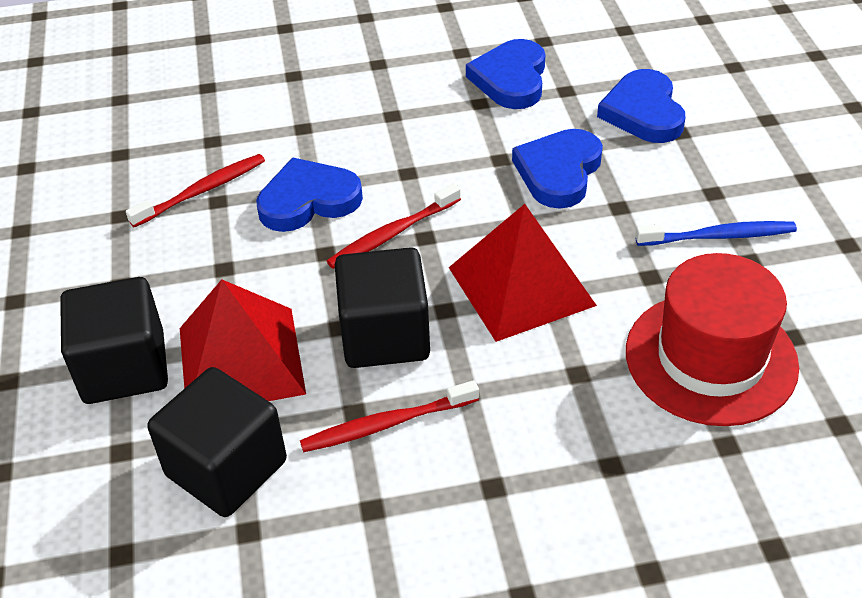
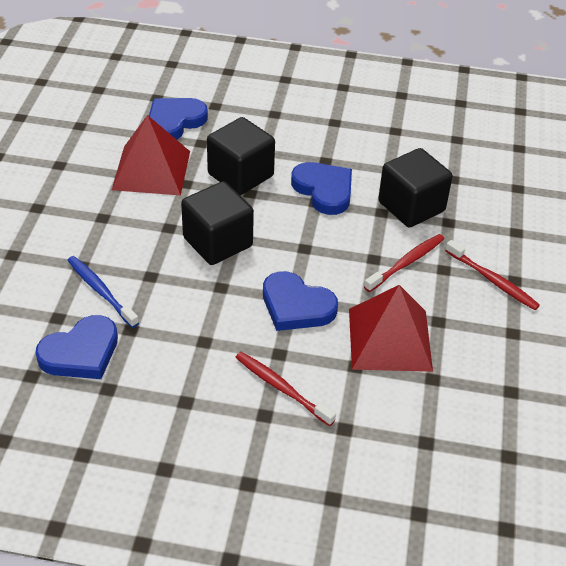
red hat: [626,253,799,426] = 1 -> none = 0

